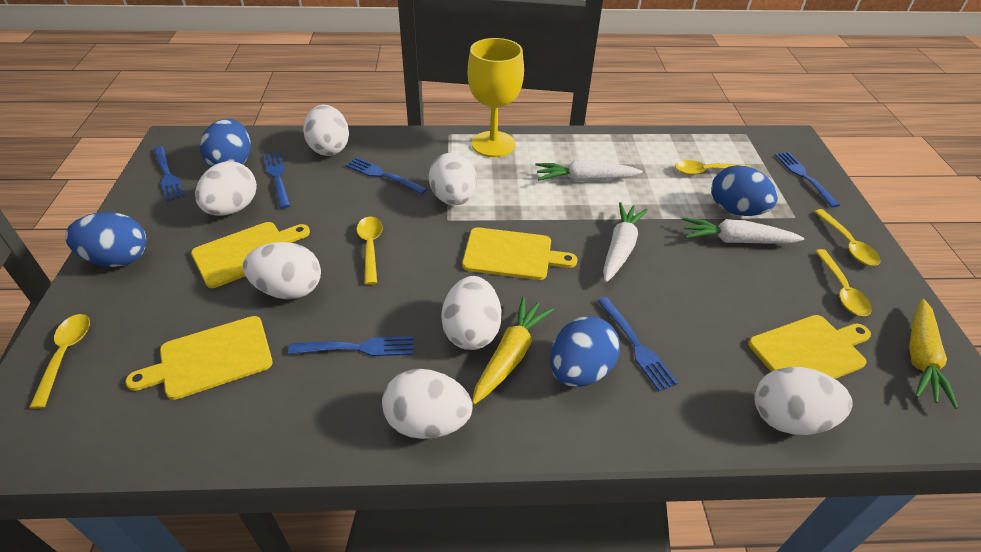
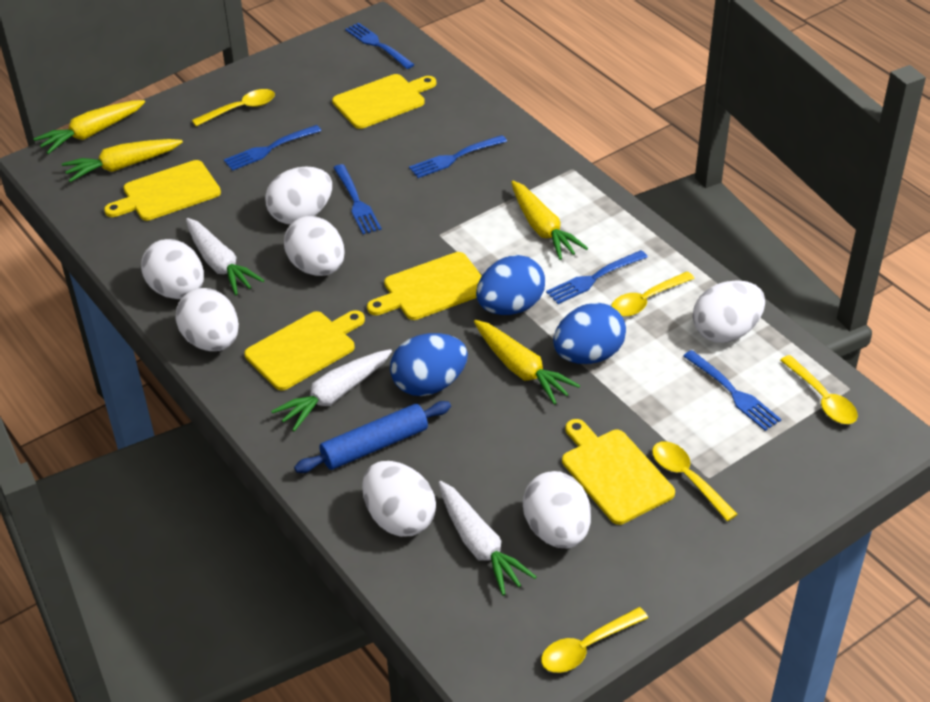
blue egg: [65,212,147,267] [200,118,250,167] [550,316,620,387] [711,165,778,216] = 4 -> [390,333,468,396] [476,255,545,315] [553,303,626,364] = 3
blue rolling pin: none = 0 -> [294,401,451,473] = 1
yellow carrot: [472,297,554,405] [909,299,958,409] = 2 -> [34,100,145,154] [62,139,183,182] [474,320,580,405] [511,180,588,260] = 4
yellow cutting board: [125,316,273,400] [191,222,310,288] [462,227,577,280] [748,315,871,379] = 4 -> [104,160,221,221] [244,310,365,391] [332,74,436,129] [367,252,482,320] [562,419,675,525] = 5
yellow goblet: [468,38,524,157] = 1 -> none = 0

